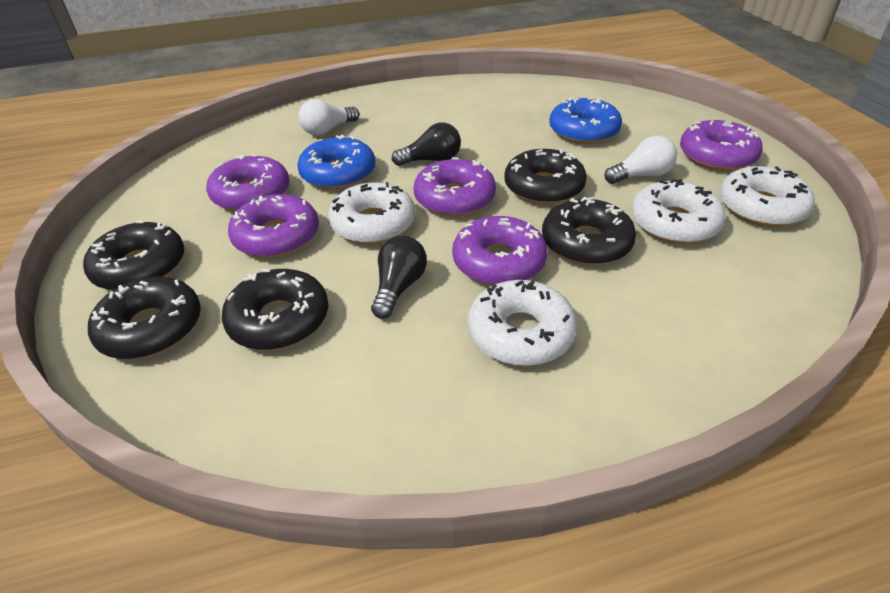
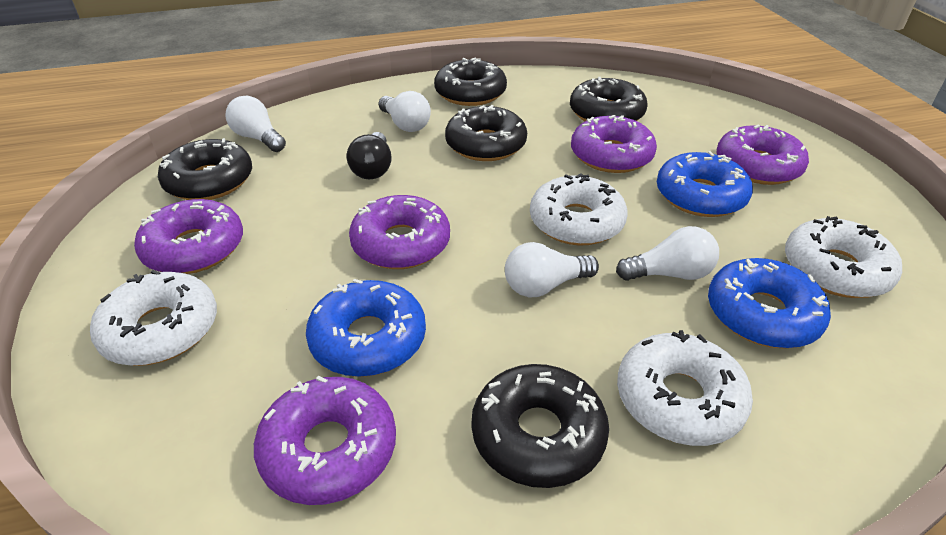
black light bulb: [371,236,427,319] [392,122,461,166] = 2 -> [347,132,392,179] = 1
blue donut: [297,135,375,189] [549,97,622,144] = 2 -> [306,279,426,377] [657,151,753,217] [708,258,831,349] = 3
white light bulb: [298,99,359,136] [605,135,677,184] = 2 -> [226,96,286,152] [379,91,431,132] [505,242,599,297] [616,226,719,281] = 4

